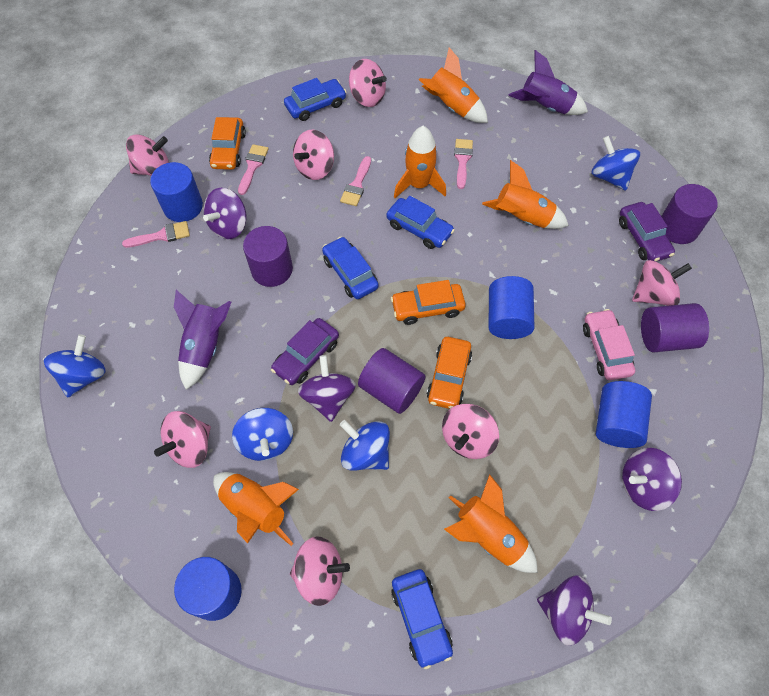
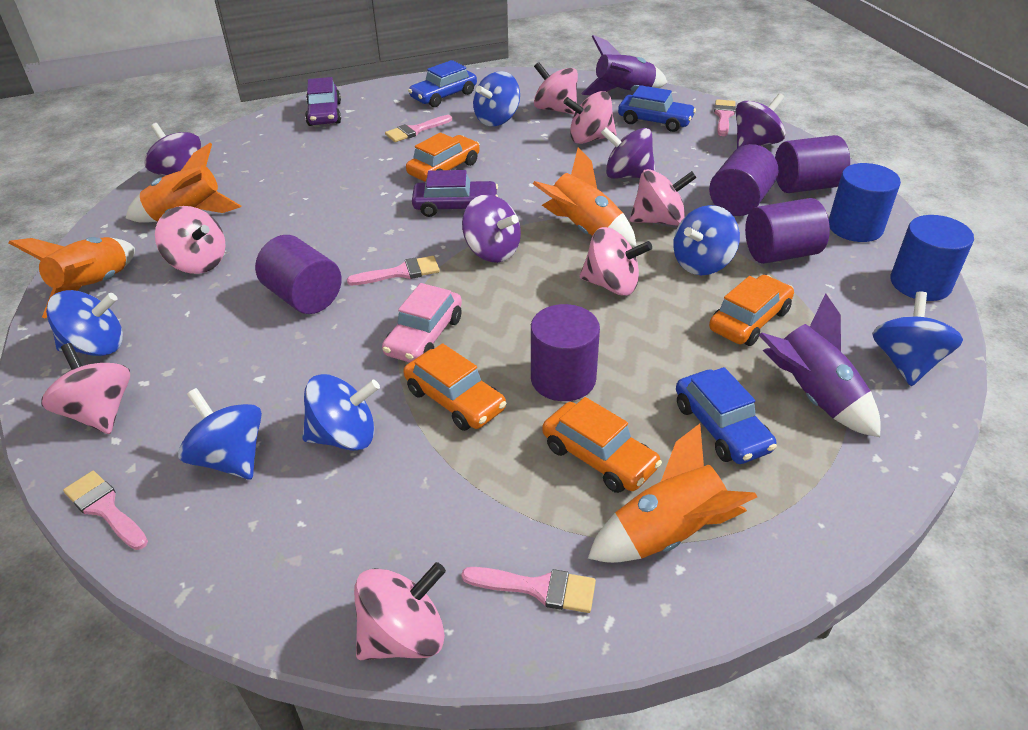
blue car: [284,78,346,121] [322,237,379,299] [387,196,455,249] [391,569,453,669] = 4 -> [408,60,477,107] [618,85,696,132] [676,367,777,464] = 3
blue cylinder: [150,162,203,222] [174,557,242,621] [488,276,535,339] [596,381,652,448] = 4 -> [829,163,901,242] [890,215,974,301] = 2
blue spinning top: [44,334,106,397] [232,408,293,461] [340,420,390,471] [592,136,640,190] = 4 -> [46,290,123,356] [178,388,262,479] [302,374,380,451] [473,71,520,126] [673,205,740,275] [872,291,963,386] = 6
orange car: [209,117,246,170] [391,280,466,325] [427,337,472,409] = 3 -> [403,343,506,431] [406,132,480,182] [542,397,662,493] [709,275,794,346] = 4
orange rocket: [213,472,299,546] [394,126,446,198] [419,47,488,123] [444,474,538,573] [482,160,569,229] = 5 -> [9,237,135,318] [125,143,241,223] [533,147,637,247] [588,424,757,563] = 4
pink brush: [122,221,190,248] [238,144,269,195] [340,156,371,206] [454,139,473,189] = 4 -> [63,471,148,550] [347,256,440,285] [385,115,452,142] [461,567,596,613] [714,99,736,136] = 5
purple cylinder: [243,226,293,287] [358,348,425,414] [641,303,709,352] [661,184,718,244] = 4 -> [255,235,342,314] [531,304,600,401] [709,144,778,216] [745,198,830,264] [775,135,850,193] = 5

